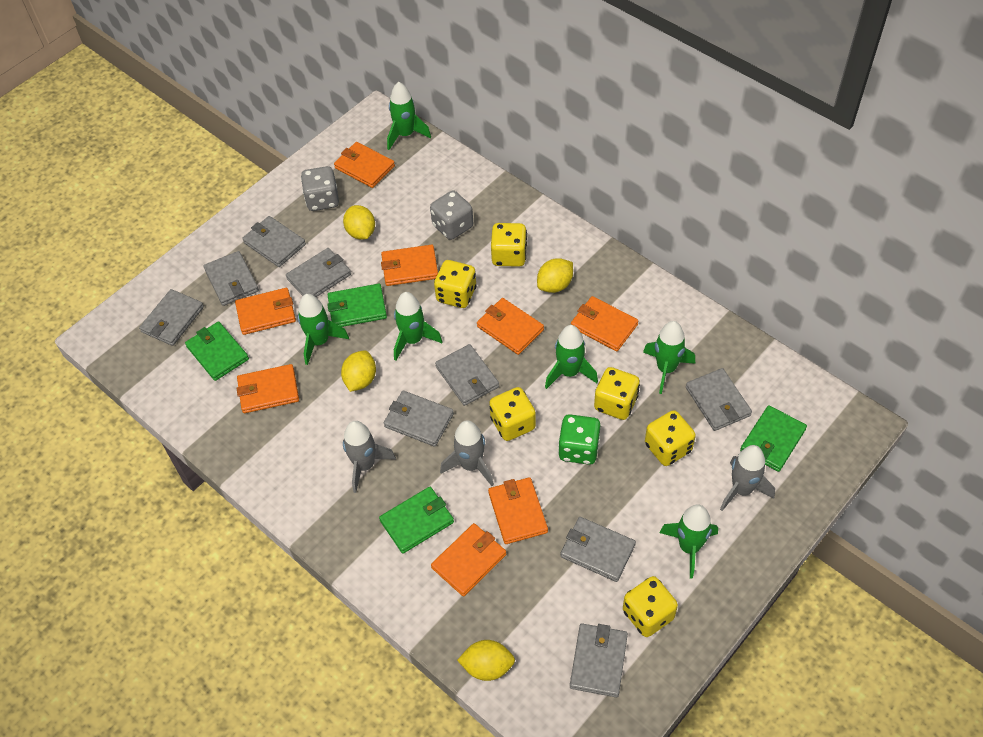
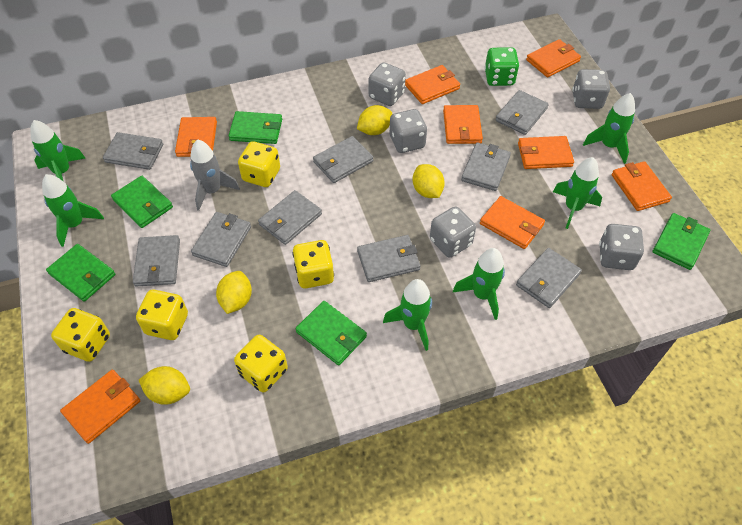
green wallet: [185,321,249,381] [327,284,387,327] [379,487,454,554] [740,405,807,472] = 4 -> [46,244,115,302] [111,176,173,228] [229,111,282,144] [295,301,367,365] [653,213,710,270] = 5
grey dice: [301,166,339,211] [430,191,473,240] = 2 -> [368,62,406,106] [390,109,427,153] [430,207,476,258] [572,69,610,109] [599,224,644,270] = 5
grey rocket: [343,421,396,493] [440,420,494,486] [720,445,775,511] = 3 -> [190,139,240,211] = 1
yellow dice: [434,260,477,308] [489,387,536,441] [491,223,527,267] [594,367,640,420] [623,576,678,637] [645,410,696,466] = 6 -> [51,308,110,362] [136,290,188,340] [234,335,288,392] [238,141,280,187] [292,240,334,289] = 5

